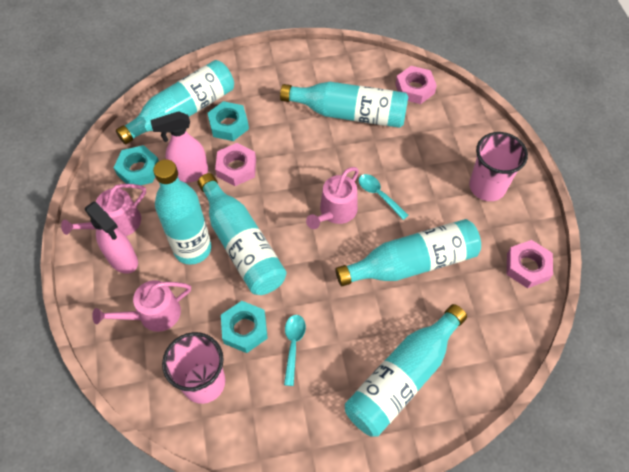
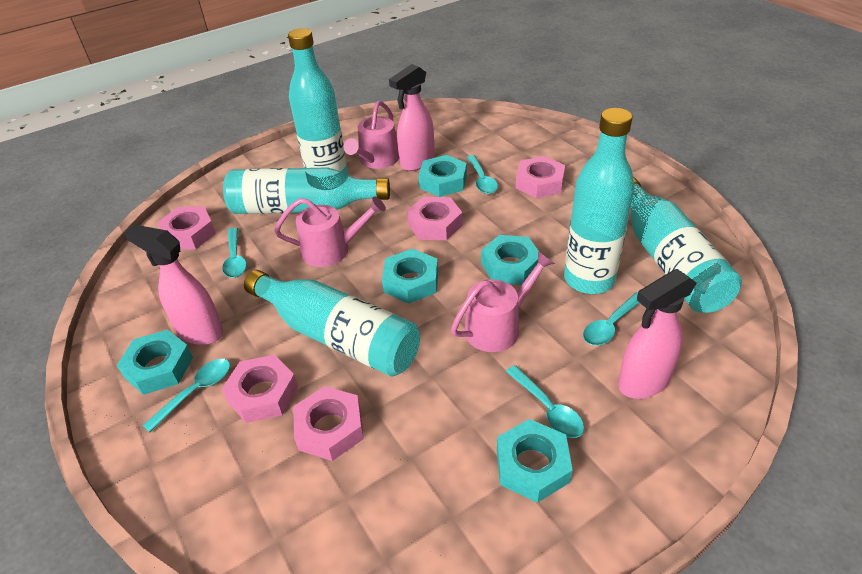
pink cup: [162,332,225,404] [469,132,528,201] = 2 -> none = 0
pink nut: [215,143,256,186] [396,66,437,104] [507,240,553,288] = 3 -> [158,206,216,250] [222,355,298,423] [293,386,364,461] [407,197,463,240] [516,156,565,198] = 5
pink spray bottle: [85,201,138,274] [150,111,208,183] = 2 -> [125,224,224,345] [389,64,434,171] [618,269,696,399] = 3
turquoise bottle: [116,60,234,145] [153,159,212,265] [198,173,287,295] [280,82,409,128] [335,219,481,286] [345,304,467,437] = 6 -> [223,167,390,214] [244,270,420,376] [288,28,348,174] [564,108,635,294] [631,177,742,313] = 5
turquoise nut: [113,145,159,185] [208,101,249,141] [221,301,268,353] = 3 -> [117,330,193,395] [382,249,438,304] [418,155,467,197] [481,235,539,285] [497,419,573,503] = 5
turquoise spoon: [284,315,306,386] [359,174,409,220] = 2 -> [142,359,230,432] [222,228,247,278] [467,155,498,194] [506,365,584,438] [583,292,639,346] = 5

